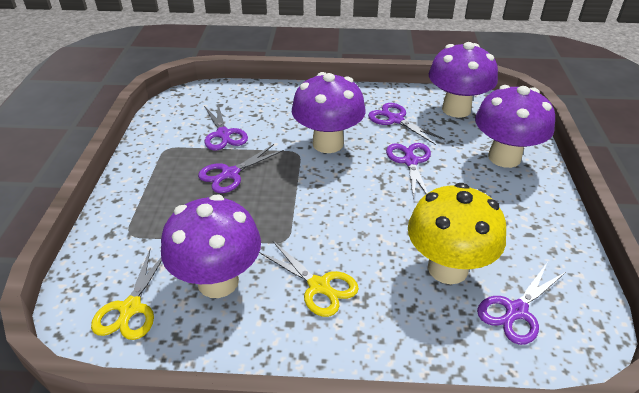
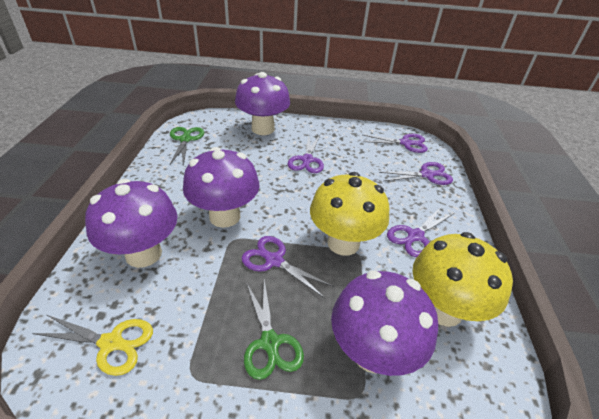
green scissors: none = 0 -> [170,127,204,166] [244,279,304,380] = 2
yellow mushroom: [408,183,506,284] = 1 -> [310,172,389,256] [413,232,513,327] = 2
yellow scissors: [91,248,162,340] [259,241,359,317] = 2 -> [32,315,153,376] = 1

